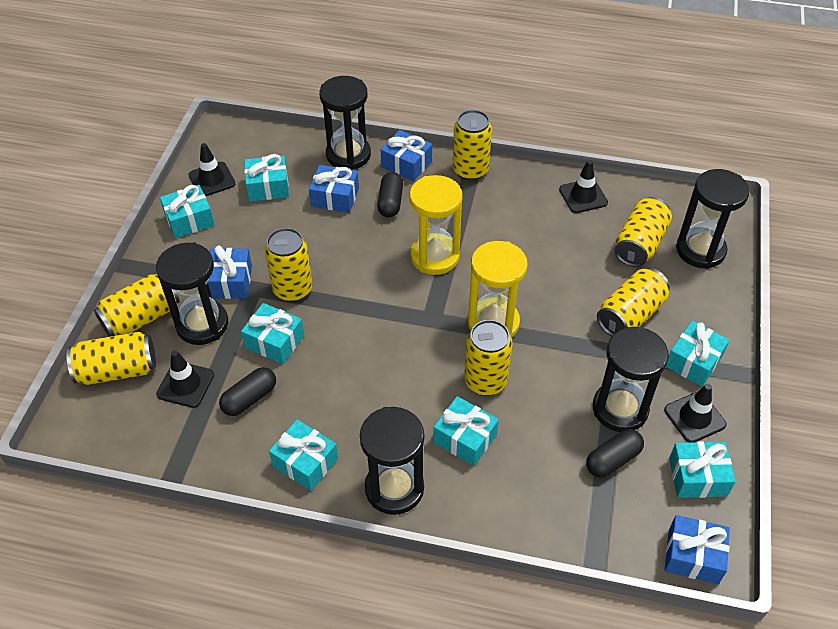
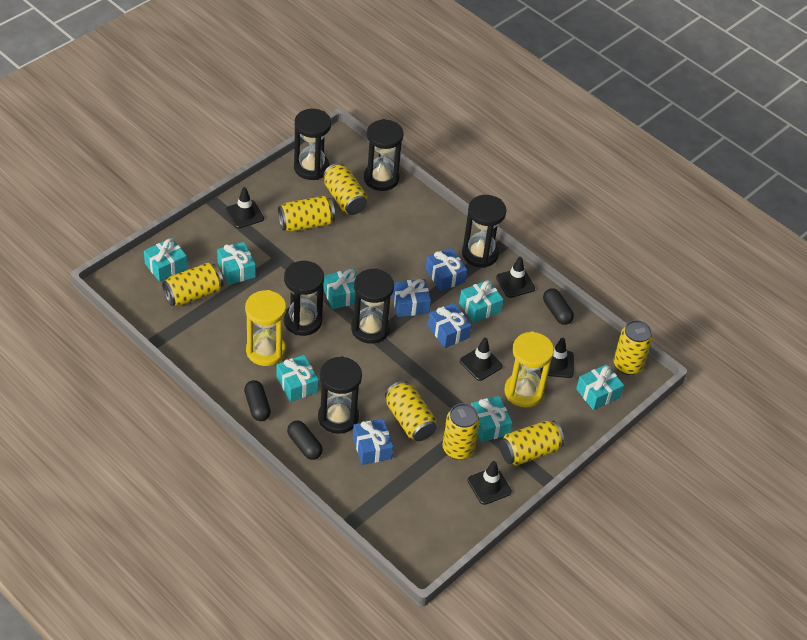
black hourglass: [156,242,228,345] [319,76,371,170] [360,407,424,515] [593,327,669,432] [676,169,749,269] = 5 -> [284,261,324,336] [294,109,331,180] [318,356,362,434] [351,268,394,344] [364,119,404,191] [462,195,507,268] = 6
black traffic cone: [156,350,214,408] [189,143,235,196] [559,160,608,213] [664,384,726,443] = 4 -> [226,187,264,228] [460,338,502,381] [467,461,512,505] [496,257,535,298] [540,338,574,378] = 5

